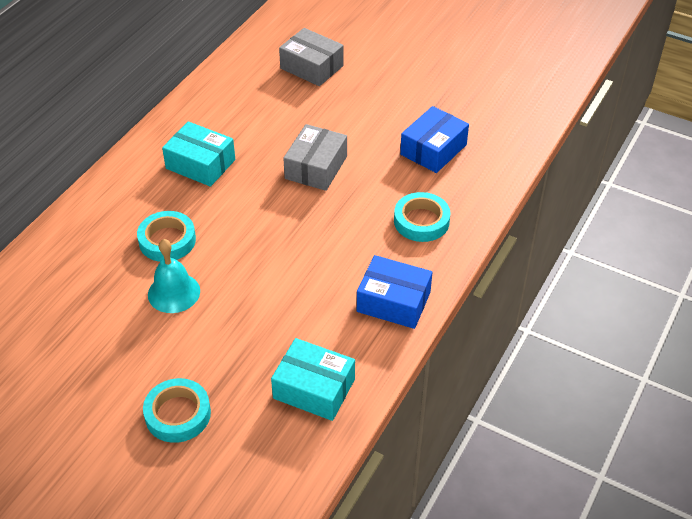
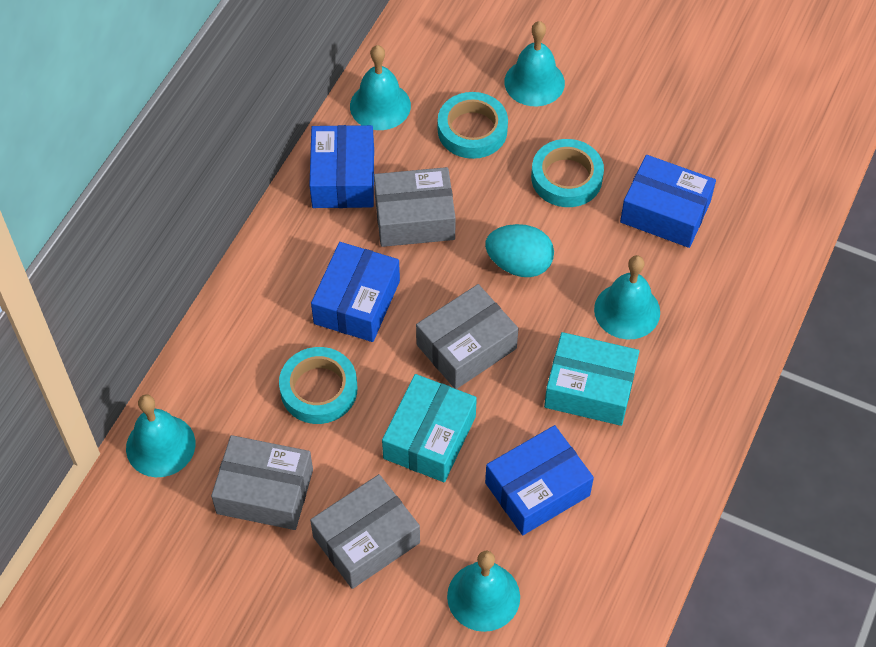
blue box: [357,255,432,329] [400,106,469,173] = 2 -> [309,125,374,208] [311,242,400,342] [485,425,594,535] [620,155,716,248] = 4
grey box: [279,28,344,86] [283,124,347,191] = 2 -> [211,435,313,530] [310,474,420,589] [374,167,456,247] [416,284,519,389] = 4
turquoise bell: [148,239,200,313] = 1 -> [126,394,195,477] [350,45,411,130] [447,551,520,632] [504,21,565,106] [594,255,660,339] = 5
turquoise egg: none = 0 -> [485,224,554,277] = 1

